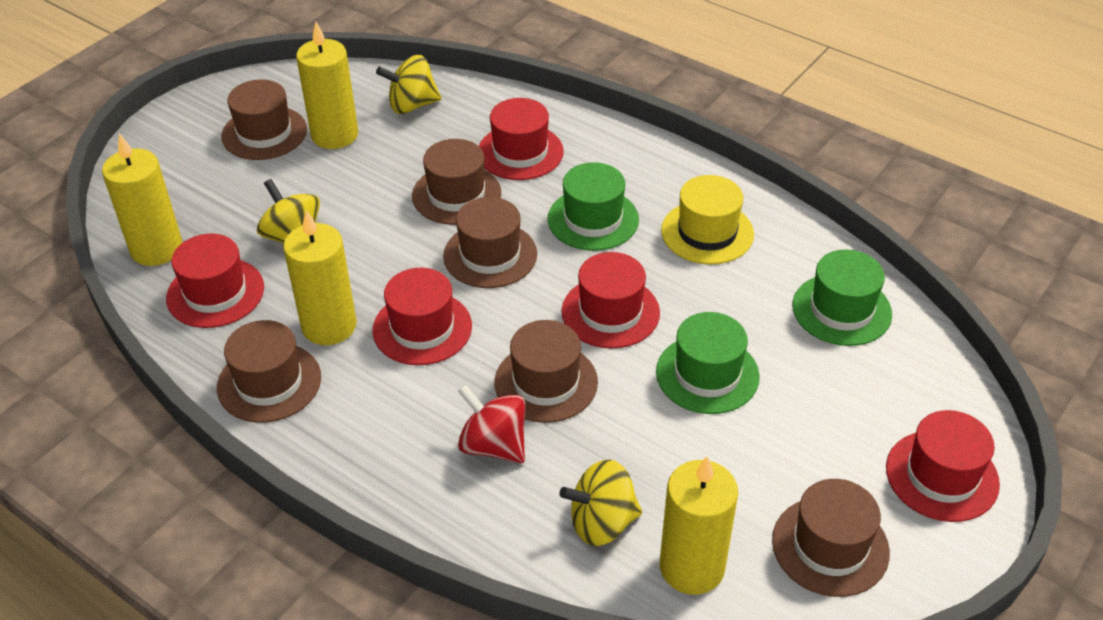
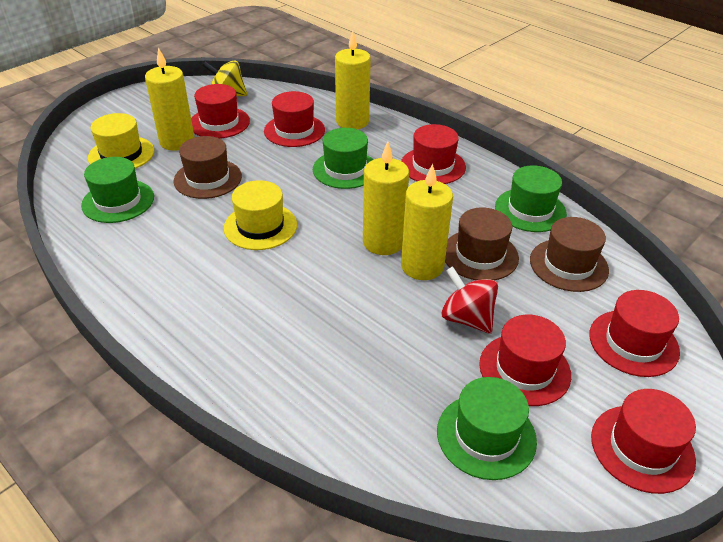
brown hat: [217,320,321,423] [221,80,307,160] [412,139,501,225] [443,197,537,288] [494,320,598,423] [772,479,890,597] = 6 -> [174,136,242,199] [445,207,519,280] [530,217,609,292] = 3
green hat: [548,162,639,251] [656,312,760,414] [792,249,892,346] = 3 -> [81,157,154,223] [313,128,374,189] [437,377,537,480] [495,165,567,232] = 4
red hat: [166,234,264,328] [372,268,472,365] [479,98,564,180] [562,252,660,349] [886,410,1000,522] = 5 -> [191,84,250,139] [264,91,325,147] [401,124,466,184] [479,315,571,406] [589,290,680,377] [591,389,696,494] = 6
yellow hat: [661,175,754,265] = 1 -> [88,113,154,169] [224,180,297,250] = 2
yellow spinning top: [257,179,320,243] [376,55,441,114] [559,460,642,546] = 3 -> [202,60,247,96] = 1

